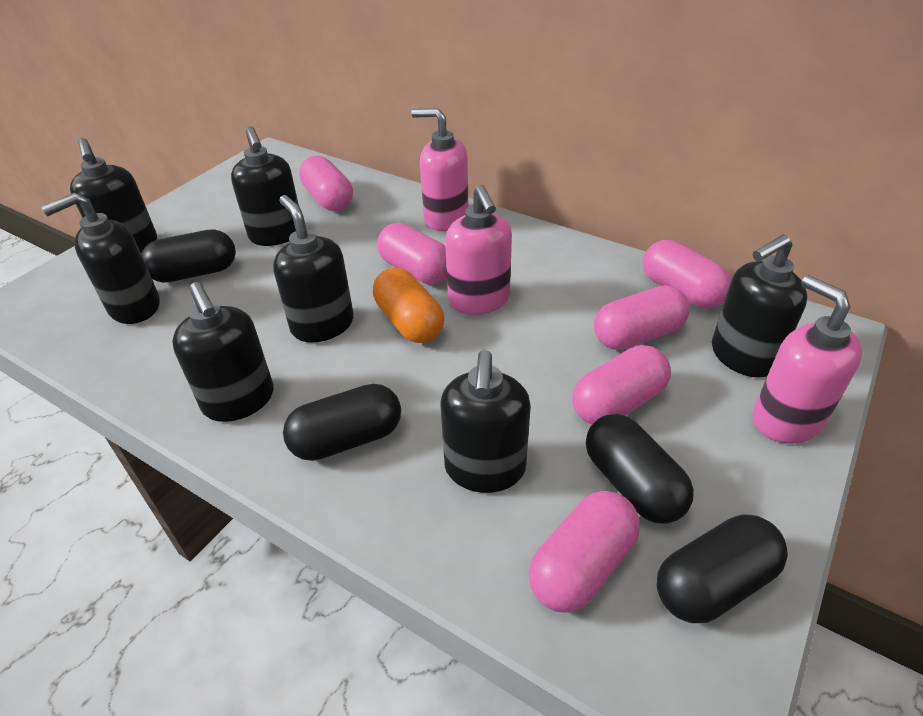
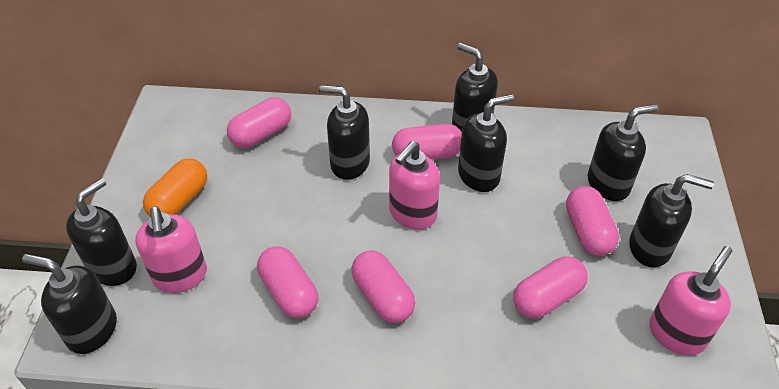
black capsule: [141,229,236,283] [283,384,401,461] [586,414,694,524] [657,515,788,623] = 4 -> none = 0

